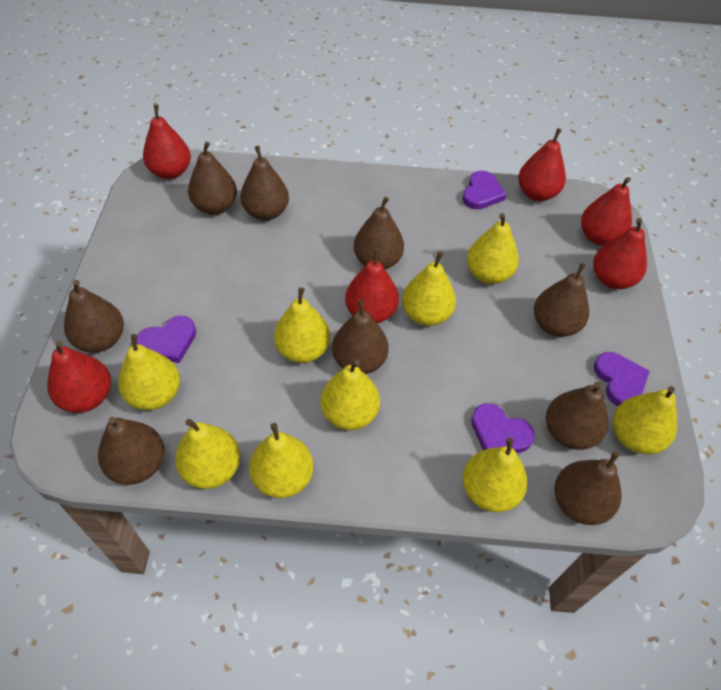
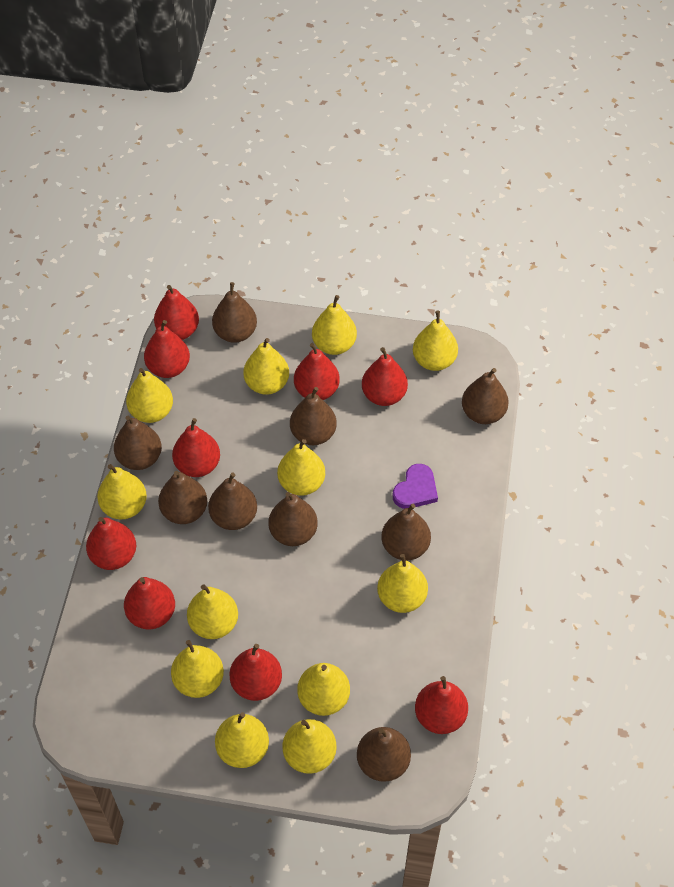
purple heart: [136,316,196,363] [463,170,507,209] [471,403,535,453] [594,352,649,406] = 4 -> [393,464,438,509] = 1
red pear: [47,341,111,413] [143,104,191,179] [345,249,399,323] [518,128,566,201] [581,177,632,246] [593,218,647,289] = 6 -> [86,517,136,570] [124,577,175,629] [144,320,190,378] [154,285,199,340] [172,418,220,477] [229,644,282,701] [294,343,340,400] [362,347,408,406] [415,676,468,734] = 9
yellow pear: [118,334,180,410] [175,419,240,489] [249,423,313,498] [274,287,330,363] [321,360,380,430] [402,252,456,326] [463,438,528,512] [467,213,519,284] [613,386,677,455] = 9 -> [97,464,147,519] [126,368,173,423] [171,640,224,698] [187,584,238,639] [215,712,269,768] [243,338,289,395] [277,439,325,495] [283,719,337,774] [297,663,350,716] [312,295,357,355] [377,554,428,613] [413,310,458,371] = 12

